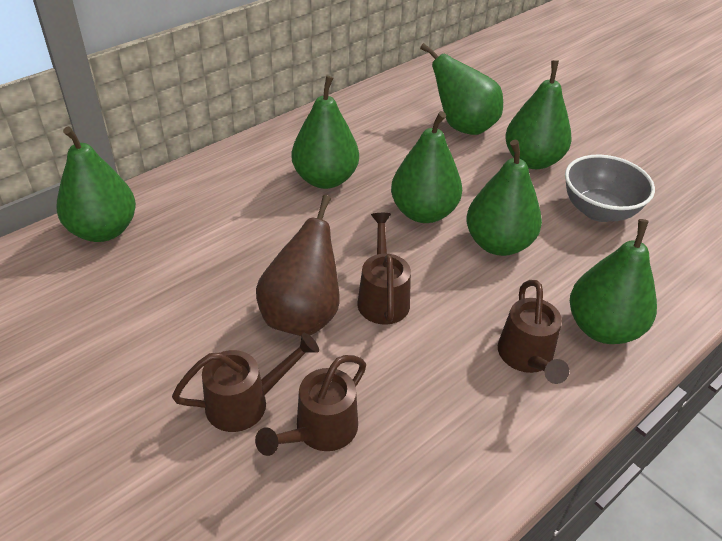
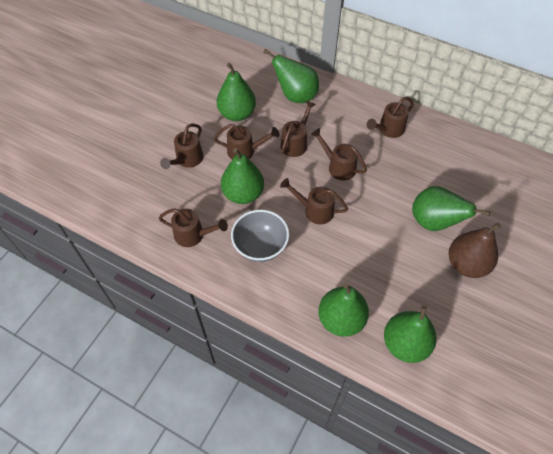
brown watering can: [172,333,319,432] [255,355,366,456] [357,213,411,325] [498,280,569,384] = 4 -> [159,209,228,247] [160,124,203,169] [214,124,279,160] [280,178,348,225] [281,100,316,157] [311,128,367,181] [367,97,414,138] = 7
green pear: [56,127,136,242] [292,76,359,189] [391,111,462,223] [420,43,503,135] [466,140,542,256] [505,60,572,169] [570,219,657,344] = 7 -> [217,63,256,121] [221,148,264,204] [263,49,319,103] [318,282,369,337] [384,305,437,363] [412,186,490,231] = 6

